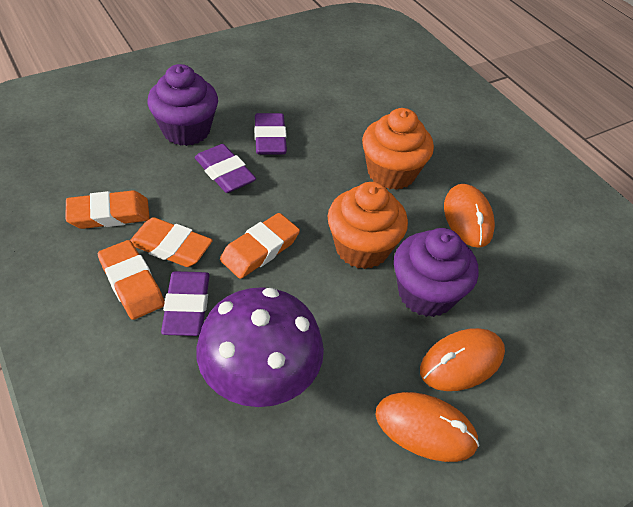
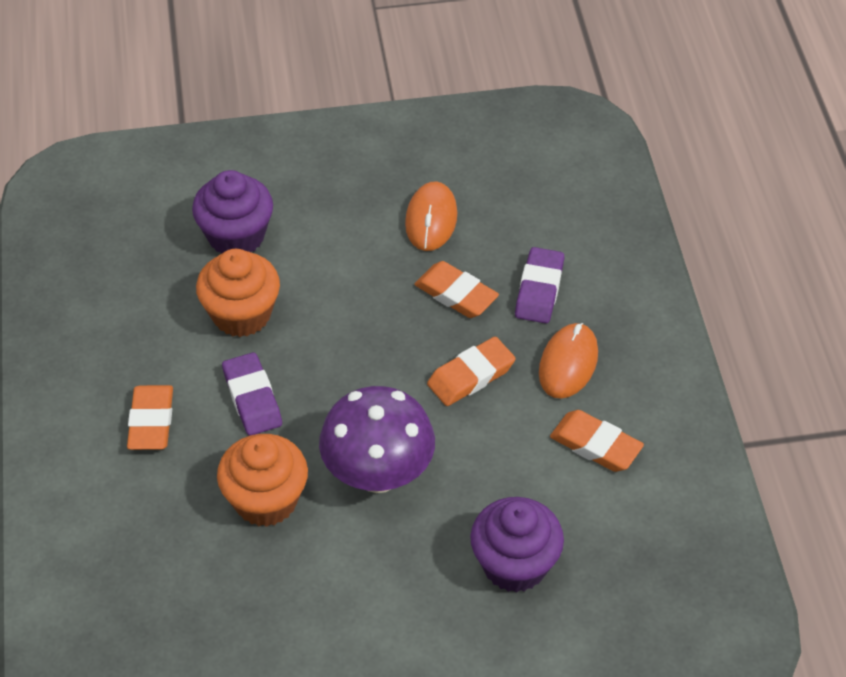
orange mouse: [375,392,479,462] [420,328,505,391] [444,184,495,248] = 3 -> [405,181,457,251] [539,323,598,399] = 2
purple eraser: [161,271,210,336] [195,144,256,193] [255,113,287,155] = 3 -> [222,352,282,436] [515,247,564,323] = 2

